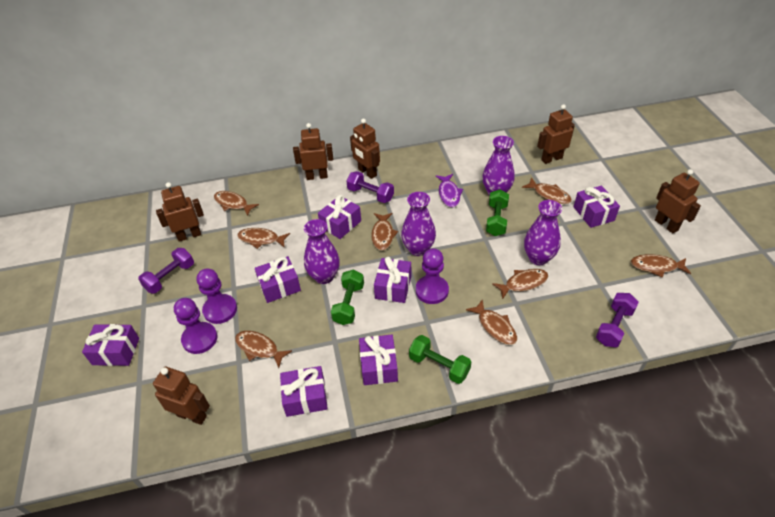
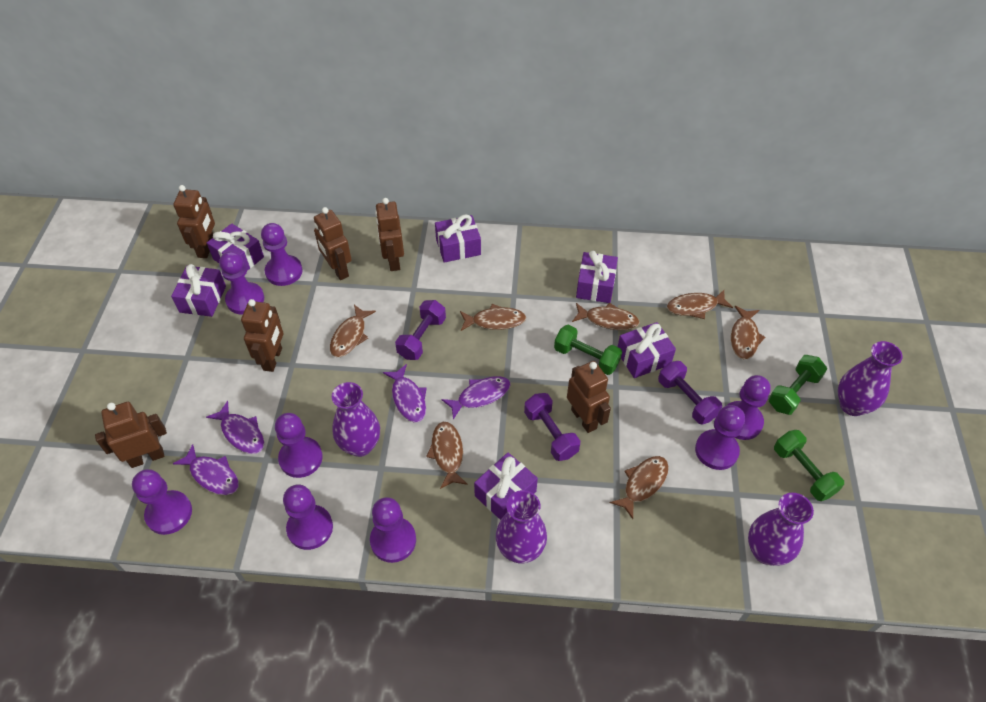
brown fish: [214,191,259,216] [235,331,292,368] [237,228,290,249] [371,213,398,250] [466,299,517,345] [492,269,548,299] [522,177,572,204] [631,254,691,278] = 8 -> [330,305,376,357] [426,422,468,489] [460,304,526,331] [572,303,640,330] [610,456,669,519] [667,290,733,319] [731,306,765,359] = 7
purple fish: [436,174,463,207] = 1 -> [173,444,239,495] [206,401,264,454] [383,364,427,423] [442,376,511,420] = 4
purple gift: [82,324,139,366] [255,256,301,303] [280,366,328,417] [318,195,361,239] [359,335,398,385] [374,257,411,303] [574,186,620,228] = 7 -> [171,264,226,317] [207,223,264,271] [435,214,481,263] [474,453,538,520] [576,251,618,303] [618,322,676,378] = 6
purple pawn: [174,298,218,354] [197,268,237,324] [416,248,449,304] = 3 -> [132,469,192,535] [219,251,264,315] [261,223,302,286] [275,413,323,478] [283,484,333,550] [370,497,416,563] [695,405,745,470] [726,375,771,440] = 8

